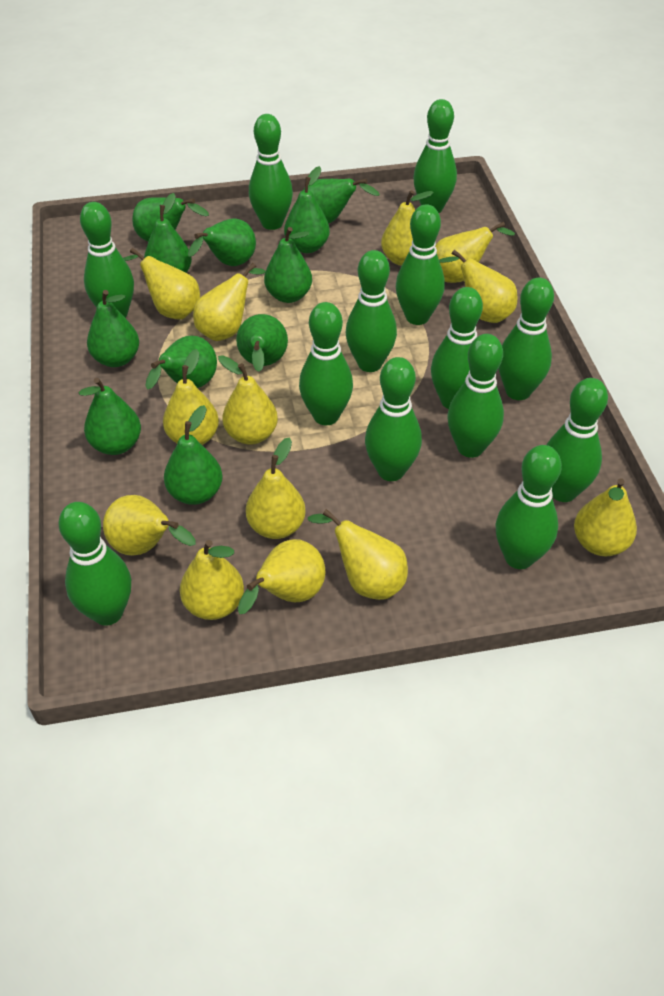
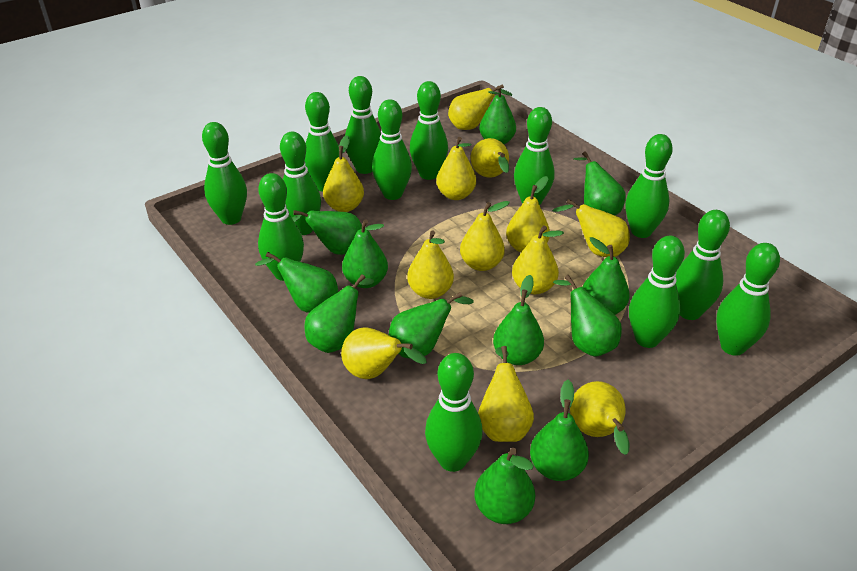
green pear: [79,378,141,455] [87,290,139,367] [132,197,209,242] [144,193,192,273] [145,336,217,389] [164,405,222,505] [188,218,256,266] [236,314,288,372] [264,227,312,303] [284,166,330,253] [303,179,380,224] = 11 -> [255,252,338,313] [292,210,362,255] [305,274,374,353] [342,219,388,288] [389,292,474,358] [474,448,535,524] [479,86,516,144] [493,275,544,365] [530,380,589,481] [553,275,622,357] [574,151,626,215] [582,237,630,315] = 12
yellow pear: [103,495,195,556] [123,248,200,319] [163,349,219,445] [180,540,244,620] [193,263,266,341] [218,355,278,445] [238,539,325,614] [246,437,306,539] [308,509,408,600] [381,190,434,266] [435,222,515,283] [439,250,517,323] [574,478,637,556] = 13 -> [323,135,364,212] [341,327,427,379] [407,231,454,299] [436,137,476,200] [448,84,513,130] [460,201,510,271] [471,138,509,178] [478,346,534,442] [506,176,550,253] [512,225,564,294] [552,199,630,257] [570,381,629,455] = 12

